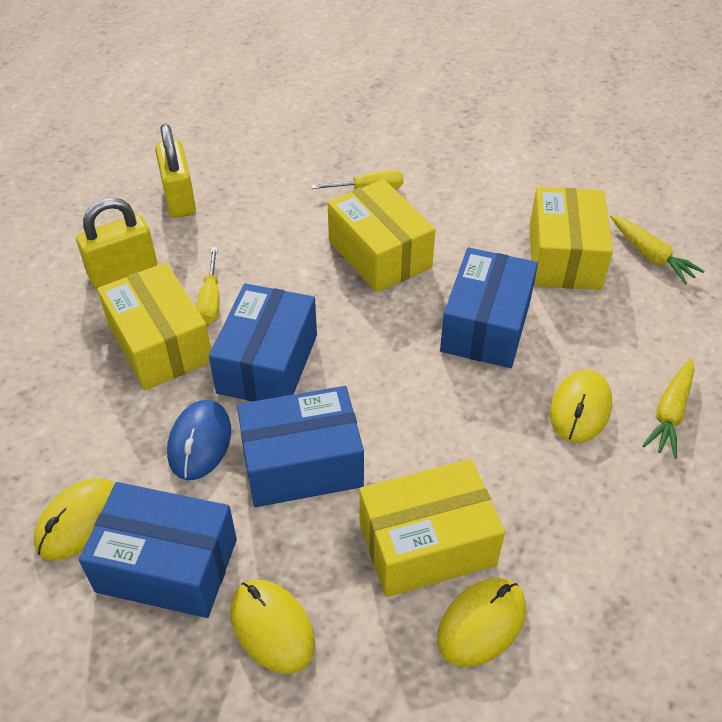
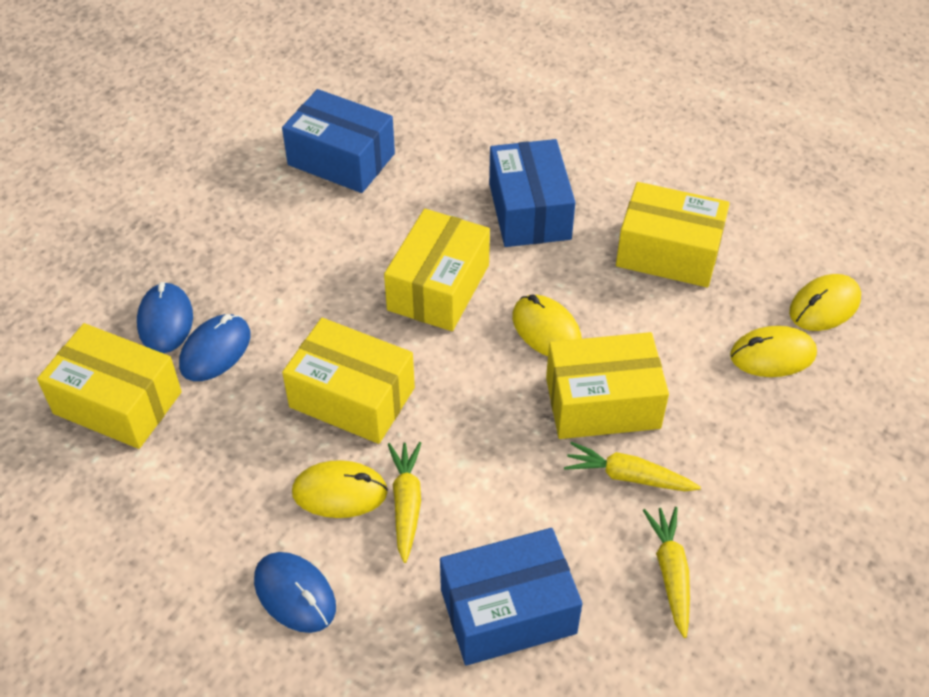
blue box: [79,482,237,618] [209,283,317,402] [237,386,364,507] [440,247,538,368] = 4 -> [282,89,395,193] [440,528,582,665] [489,139,576,247] = 3
blue mouse: [167,400,231,480] = 1 -> [137,282,193,353] [179,314,251,381] [254,552,336,633] = 3
yellow box: [97,262,211,390] [328,179,436,293] [359,459,505,597] [529,187,613,290] = 4 -> [37,323,182,449] [282,318,415,444] [384,209,490,331] [546,332,669,439] [616,182,730,287] = 5
yellow carrot: [610,215,705,284] [642,358,694,459] = 2 -> [388,442,421,563] [564,442,701,491] [643,507,690,638] = 3
yellow padlock: [76,198,157,288] [155,124,196,218] = 2 -> none = 0
yellow screwdriver: [197,247,219,324] [311,170,404,189] = 2 -> none = 0

